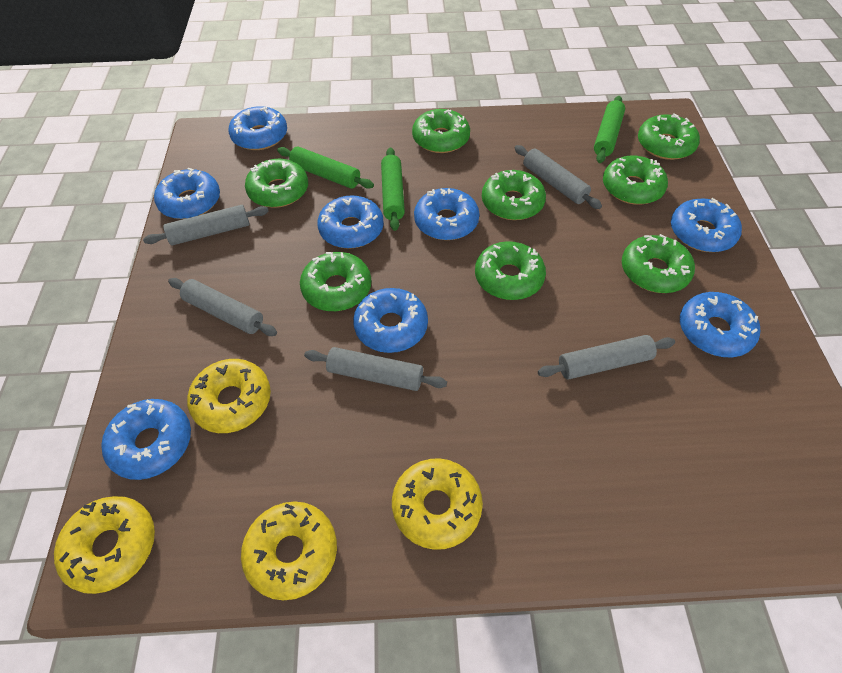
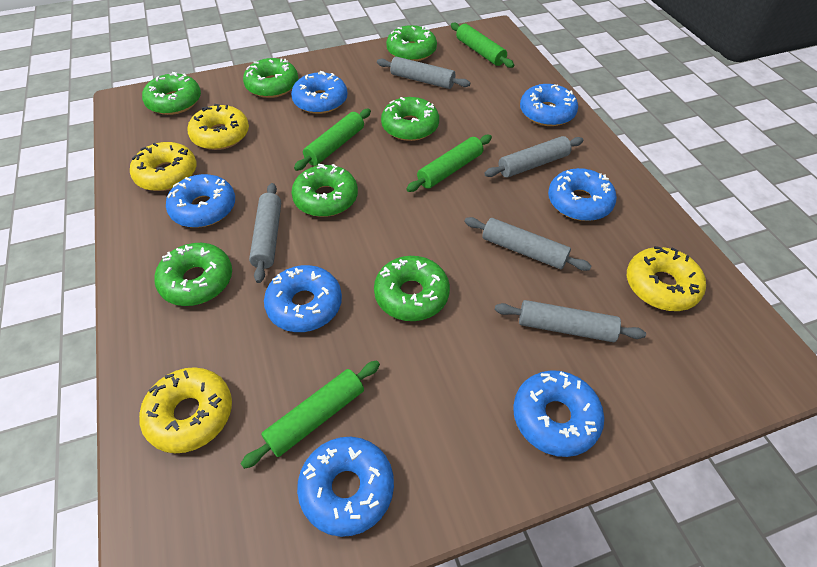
blue donut: [101,399,191,480] [154,168,220,219] [229,106,287,150] [317,195,384,249] [353,288,428,353] [414,188,480,240] [671,198,742,252] [680,292,760,357] = 8 -> [166,174,235,228] [264,265,342,332] [291,71,348,114] [297,437,394,537] [513,370,604,457] [520,84,578,126] [548,168,617,221] = 7
green donut: [245,159,308,208] [300,252,371,311] [412,109,470,153] [475,241,546,300] [482,170,546,220] [603,155,668,205] [622,234,695,293] [638,113,700,160] = 8 -> [142,72,201,115] [154,243,232,306] [243,58,298,98] [291,164,358,217] [374,256,450,321] [381,97,439,141] [386,25,437,61] = 7
green rolling pin: [277,146,374,189] [381,148,405,231] [594,96,625,163] = 3 -> [241,360,380,469] [294,109,371,171] [406,135,492,192] [451,23,514,68] = 4

